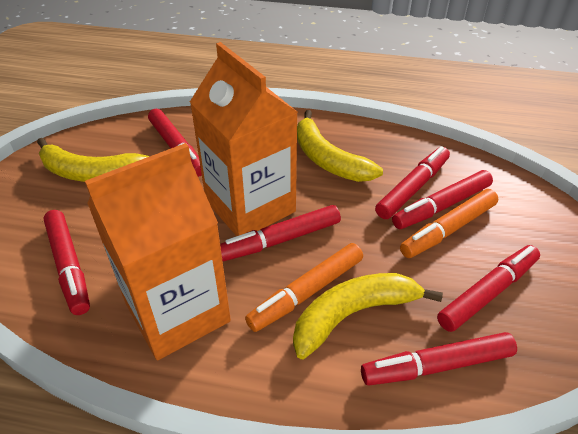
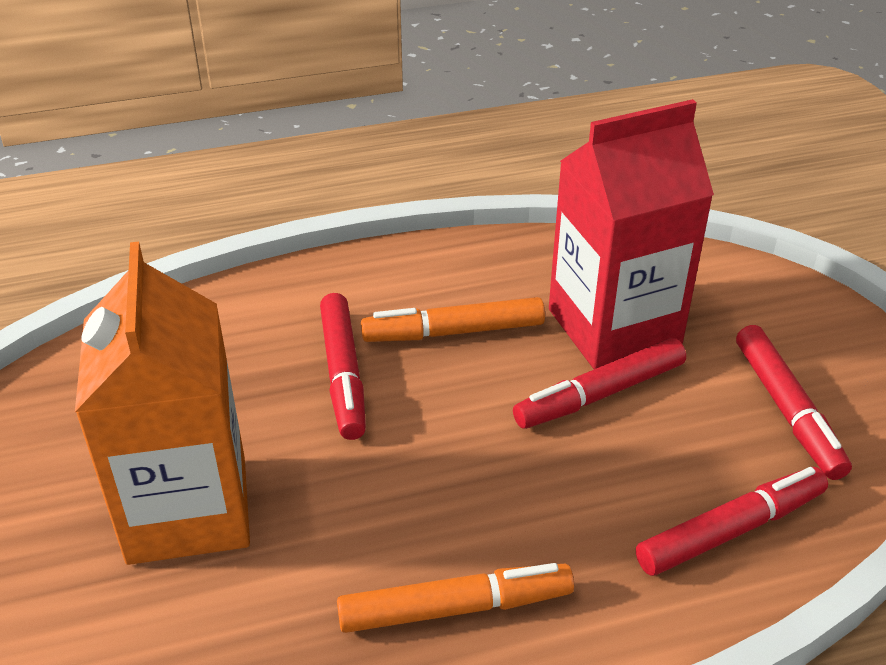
orange carton: [85,143,231,360] [190,42,298,236] = 2 -> [75,242,250,565] = 1
red carton: none = 0 -> [549,99,714,369] = 1
red marker: [43,210,90,315] [148,108,202,177] [220,205,341,261] [361,332,517,385] [375,146,450,219] [392,170,493,229] [437,245,540,332] = 7 -> [320,293,366,440] [513,338,686,429] [636,467,828,576] [736,325,852,480] = 4
yellow banana: [37,138,149,182] [293,273,443,360] [297,110,383,182] = 3 -> none = 0

